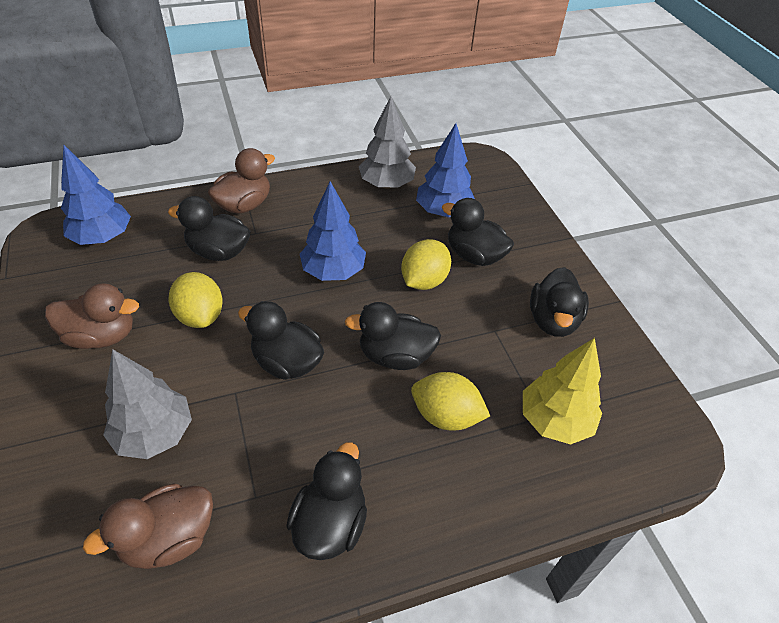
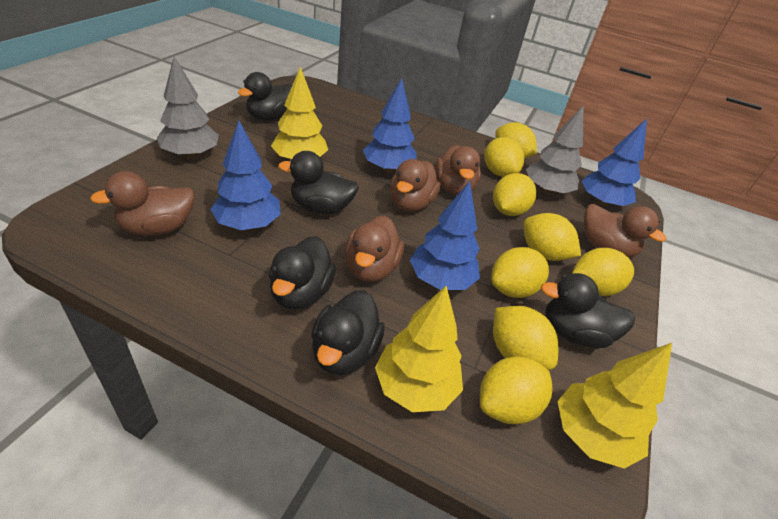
black duck: [168,196,251,261] [238,301,324,380] [286,442,367,560] [345,302,441,370] [442,198,514,266] [530,267,589,337] = 6 -> [238,72,292,121] [269,236,336,310] [278,151,359,214] [311,290,385,375] [541,273,635,348] = 5
blue tree: [61,145,131,245] [300,181,366,281] [416,123,475,217] = 3 -> [210,120,281,230] [363,78,417,173] [410,181,480,290] [582,119,647,207] = 4
brown duck: [45,283,139,349] [83,483,213,569] [208,148,275,214] = 3 -> [90,171,194,236] [345,216,404,282] [390,159,441,212] [435,145,481,195] [584,204,666,258] = 5
yellow lemon: [169,272,223,328] [401,239,451,290] [411,372,490,431] = 3 -> [480,356,553,424] [484,137,525,177] [491,247,549,298] [493,173,536,216] [493,306,558,370] [495,122,537,158] [523,213,581,261] [572,248,634,296] = 8
yellow tree: [523,338,602,444] = 1 -> [271,67,328,159] [375,286,463,412] [558,343,672,469] = 3

